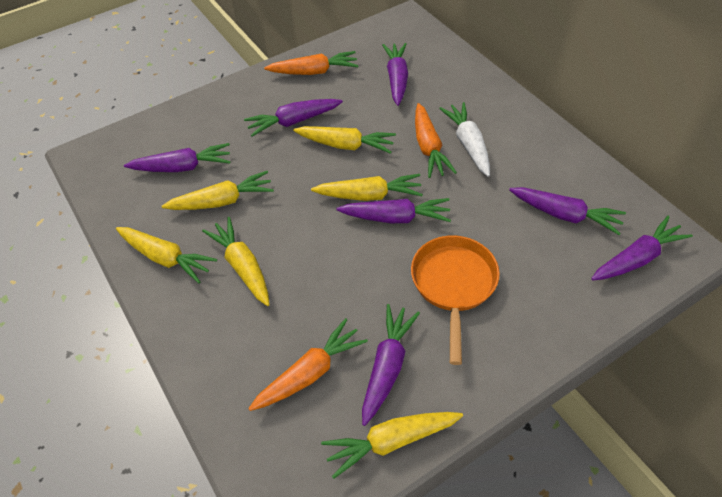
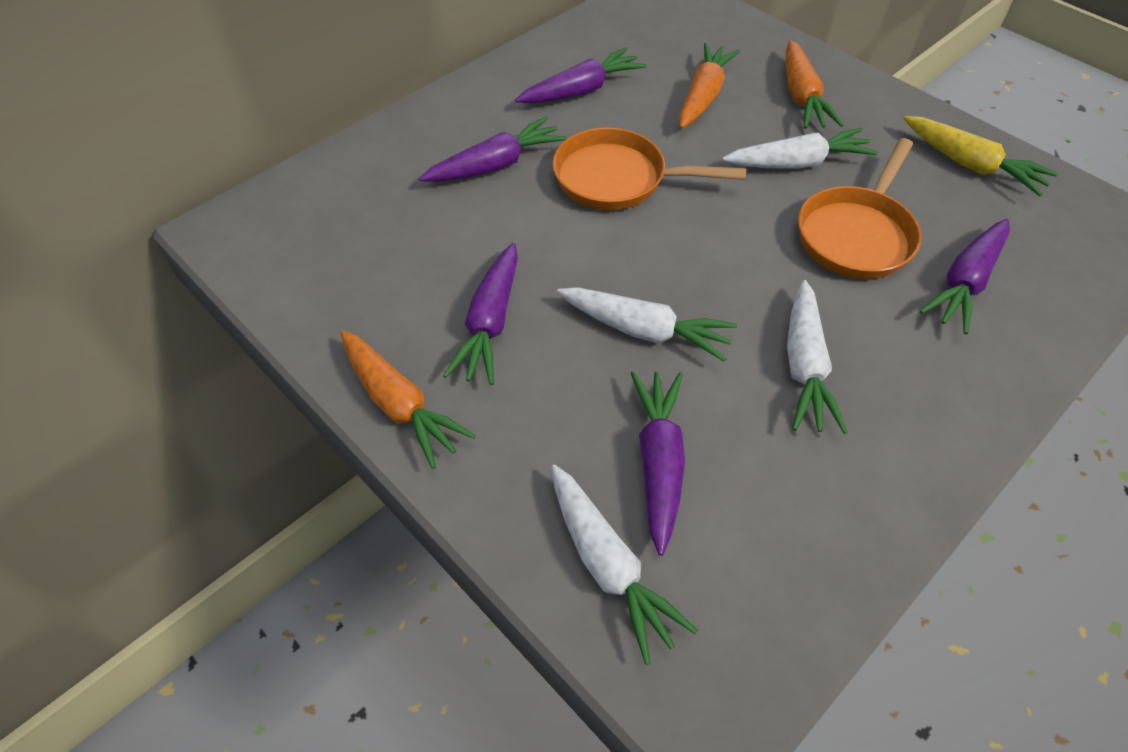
orange pan: [411,235,500,365] = 1 -> [552,127,746,210] [798,138,922,279] = 2
purple carrot: [124,143,230,172] [244,99,343,137] [336,198,451,223] [362,304,420,426] [382,43,408,106] [509,187,626,235] [591,216,693,280] = 7 -> [419,116,567,182] [443,243,518,385] [515,47,647,103] [631,371,685,556] [920,219,1010,334] = 5
white carrot: [439,102,490,177] = 1 -> [551,465,698,665] [557,287,737,362] [722,128,878,169] [787,280,848,434] = 4
yellow carrot: [116,227,217,283] [162,171,274,210] [202,217,270,306] [293,126,396,154] [311,174,423,201] [321,412,463,479] = 6 -> [904,116,1058,196] = 1

